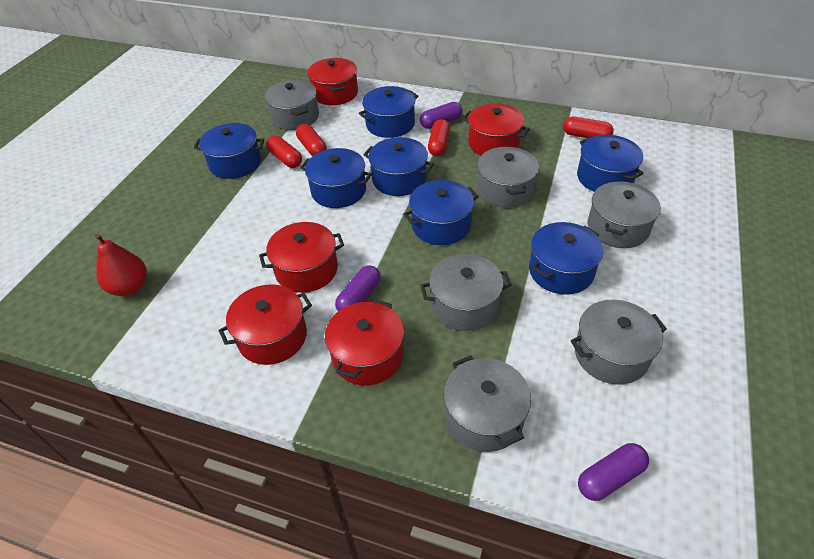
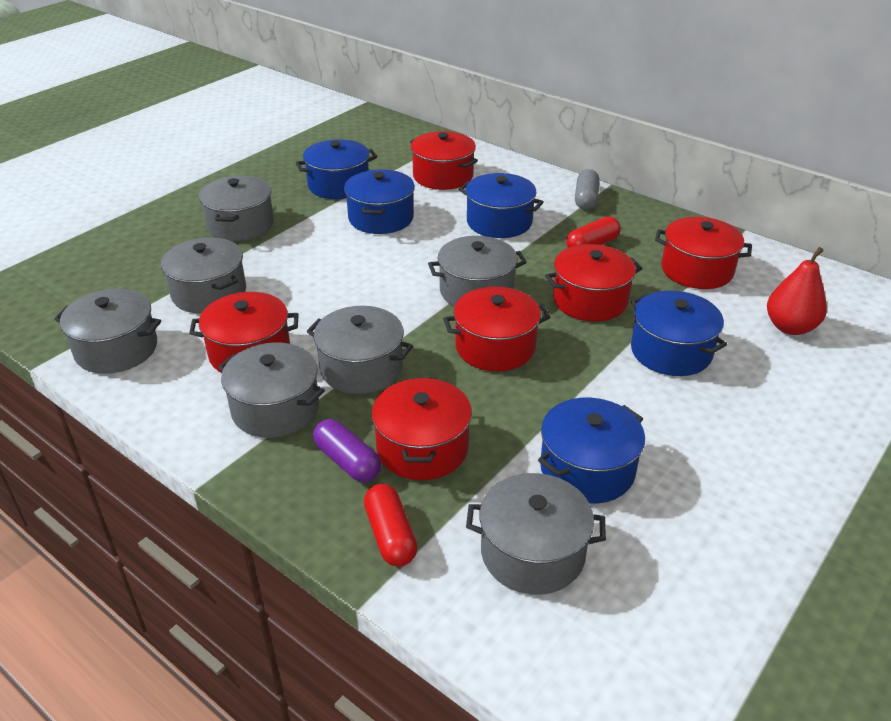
blue pot: [194,123,265,179] [300,148,372,208] [359,86,419,138] [364,137,434,196] [403,180,479,245] [529,222,604,295] [577,135,644,192] = 7 -> [295,139,377,199] [344,169,415,234] [459,173,544,238] [538,398,645,503] [631,291,727,376] = 5
grey capsule: none = 0 -> [575,169,600,210] = 1
grey pot: [265,80,319,130] [420,254,512,331] [444,355,531,452] [477,147,539,208] [571,300,667,385] [588,182,661,248] = 6 -> [54,288,161,374] [161,237,246,313] [199,176,274,241] [218,343,325,438] [307,306,413,394] [428,236,527,307] [466,473,606,595] = 7
purple capsule: [335,265,381,311] [420,102,463,129] [578,443,649,501] = 3 -> [313,419,381,482] = 1
red capsule: [266,136,302,168] [296,124,327,156] [428,119,450,156] [563,117,614,138] = 4 -> [364,484,417,567] [566,216,621,248] = 2
red pot: [219,284,312,365] [259,222,344,293] [307,58,358,105] [325,299,404,386] [462,103,530,155] = 5 -> [189,292,299,373] [372,377,472,480] [410,131,478,190] [443,286,550,371] [545,244,642,321] [655,217,752,289] = 6

